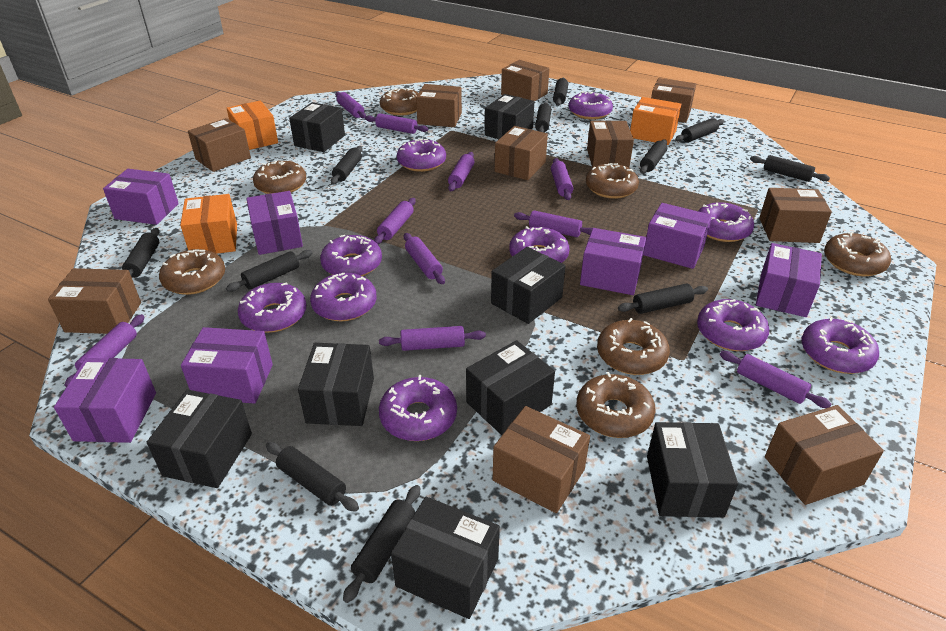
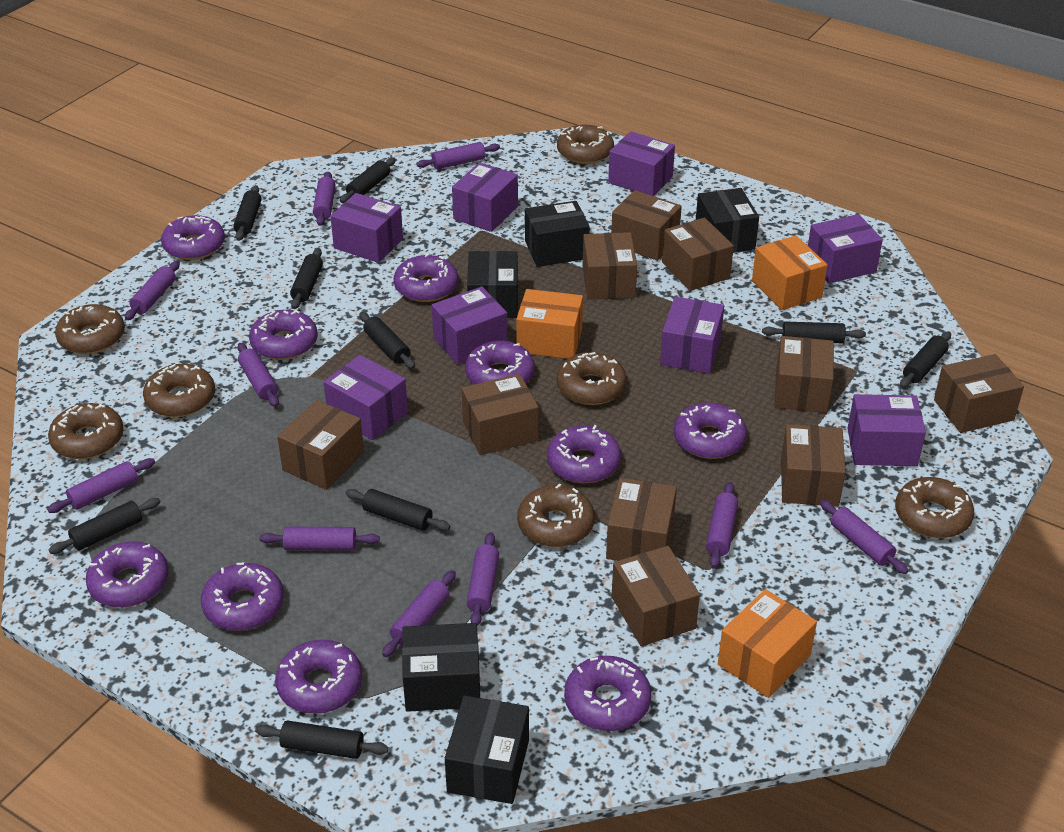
black box: [147,389,252,488] [289,102,345,152] [298,343,374,426] [391,497,500,619] [466,340,555,435] [485,94,534,139] [491,247,566,324] [647,422,738,518] = 8 -> [402,623,480,712] [445,695,529,804] [467,251,518,318] [525,201,590,267] [696,188,759,253] = 5
black rolling pin: [122,228,159,278] [226,250,312,292] [266,442,359,512] [331,146,363,185] [343,485,420,603] [535,102,551,132] [553,77,568,106] [618,284,708,314] [640,139,667,174] [675,118,724,142] [750,155,830,182] = 11 -> [48,498,161,554] [233,185,261,241] [255,721,389,759] [290,248,323,309] [340,157,396,203] [346,489,450,531] [359,312,415,369] [762,322,866,343] [900,331,951,388] = 9
purple box: [54,358,156,443] [103,169,179,225] [181,327,273,404] [246,191,303,255] [580,228,646,295] [643,203,712,269] [756,243,822,317] = 7 -> [324,355,408,440] [330,193,403,263] [432,286,508,365] [452,162,518,232] [608,131,675,196] [660,297,724,374] [808,214,883,283] [847,394,926,466] = 8

